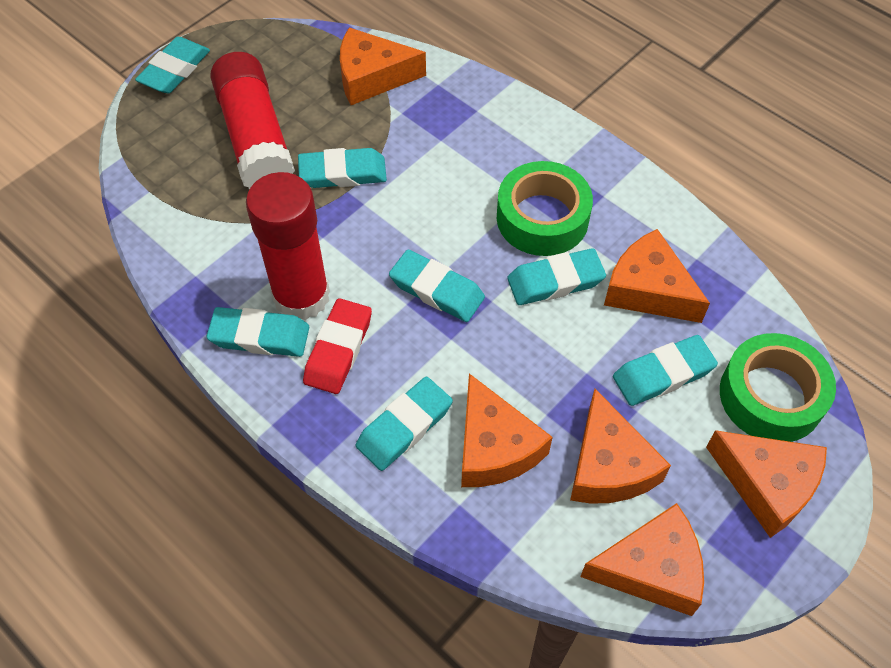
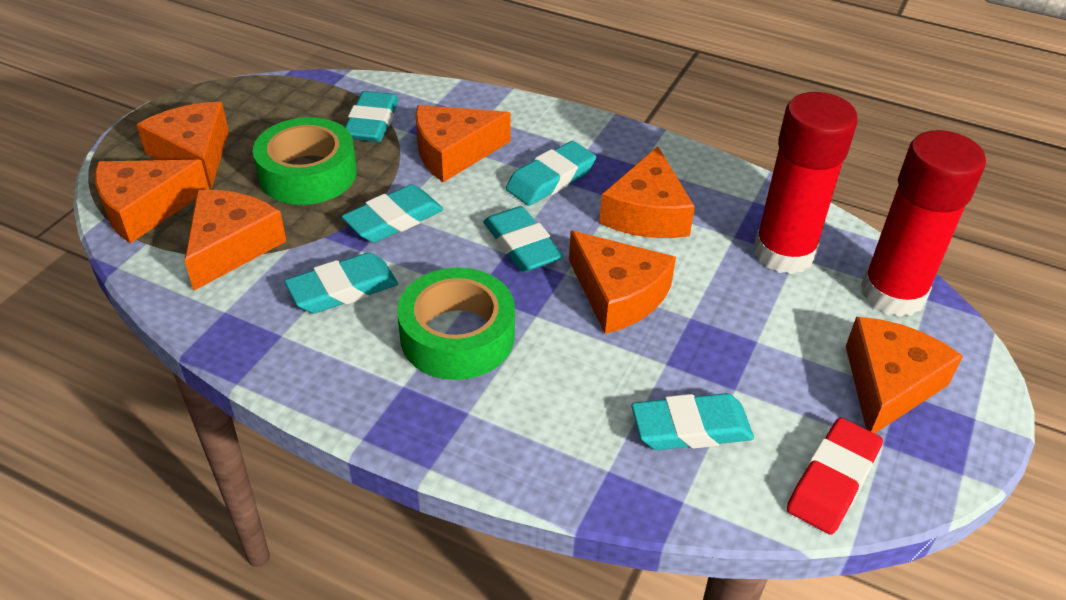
orange cheese: [340,28,426,105] [461,374,553,487] [570,389,671,504] [580,503,704,616] [604,229,710,323] [706,430,827,538] = 6 -> [95,160,209,243] [136,102,229,189] [185,190,286,291] [416,105,511,182] [569,231,676,334] [599,146,695,238] [846,317,963,433] = 7
turquoise eraser: [135,37,210,93] [207,307,309,357] [298,148,387,188] [356,377,453,471] [389,250,485,322] [507,248,606,305] [613,335,718,406] = 7 -> [284,253,398,313] [341,184,444,243] [345,91,399,142] [483,206,563,272] [506,141,596,206] [631,393,754,450] = 6

